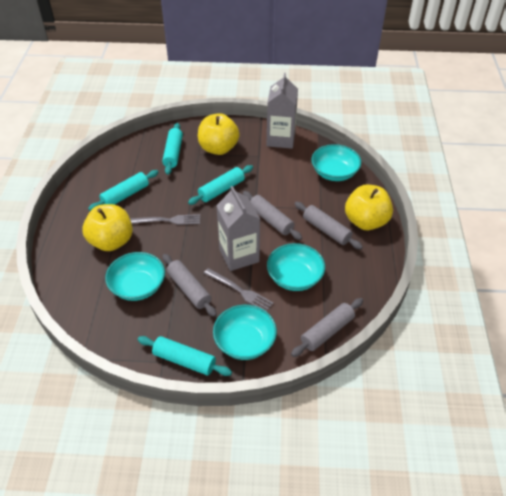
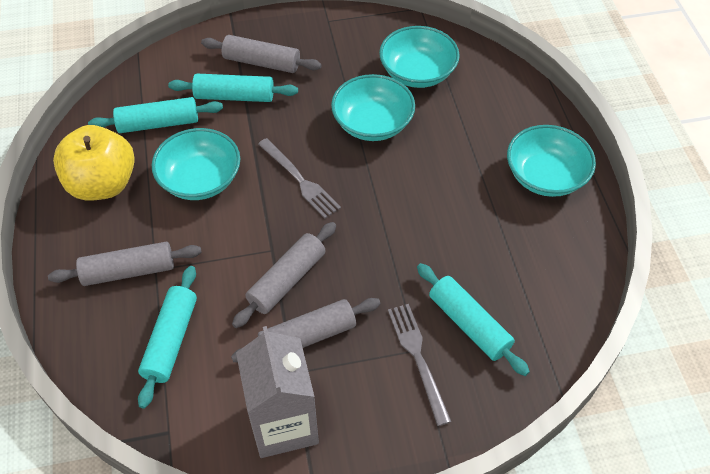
grey carton: [216,186,260,271] [267,73,298,149] = 2 -> [236,326,319,458] = 1
yellow apple: [82,204,133,251] [198,113,239,155] [345,184,393,230] = 3 -> [53,125,135,201] = 1

